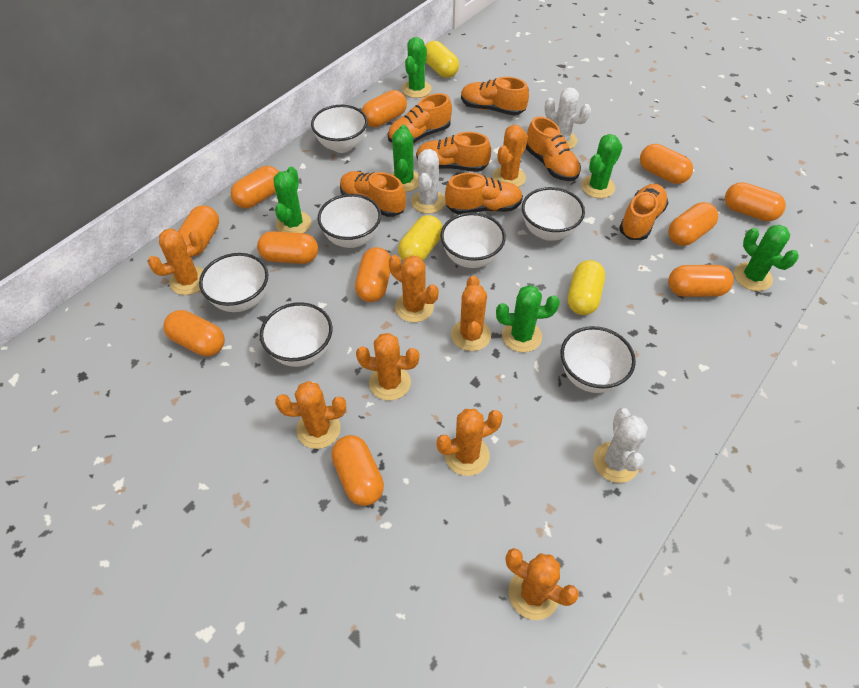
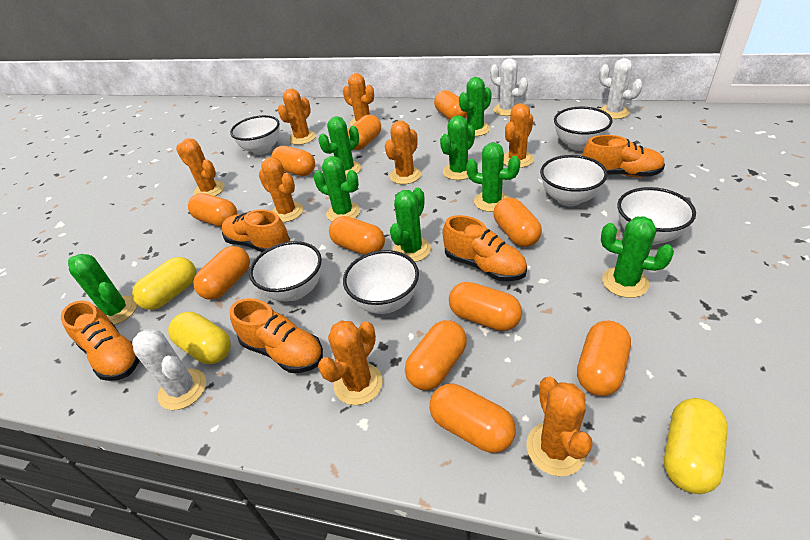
green cactus: [274,167,311,233] [391,125,419,192] [402,37,432,98] [496,285,560,352] [581,134,622,198] [734,225,799,291] = 6 -> [68,254,137,325] [314,156,360,221] [319,116,361,178] [390,188,431,262] [440,115,475,180] [459,77,492,136] [466,143,520,212] [601,216,674,298] = 8
orange shoe: [340,171,406,217] [388,93,452,143] [416,132,491,172] [445,173,523,215] [461,77,529,116] [526,116,581,181] [619,184,668,240] = 7 -> [61,301,140,381] [222,209,290,252] [230,298,323,373] [443,215,527,281] [582,135,665,177] = 5
white bowl: [199,253,268,312] [260,302,333,367] [311,105,368,153] [317,194,381,248] [440,212,506,268] [522,187,585,241] [561,326,636,393] = 7 -> [230,115,280,155] [249,241,322,301] [343,250,419,314] [540,155,608,206] [554,107,613,151] [617,187,696,245] = 6

